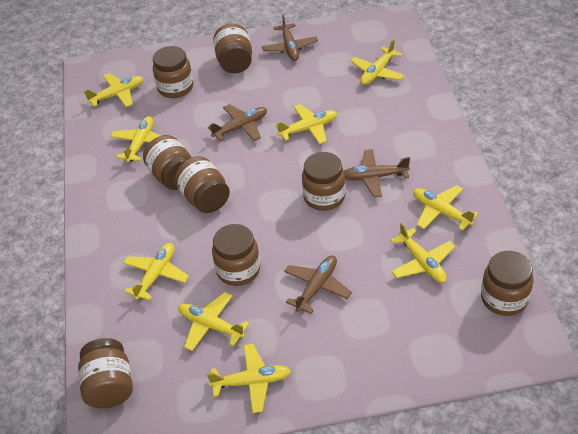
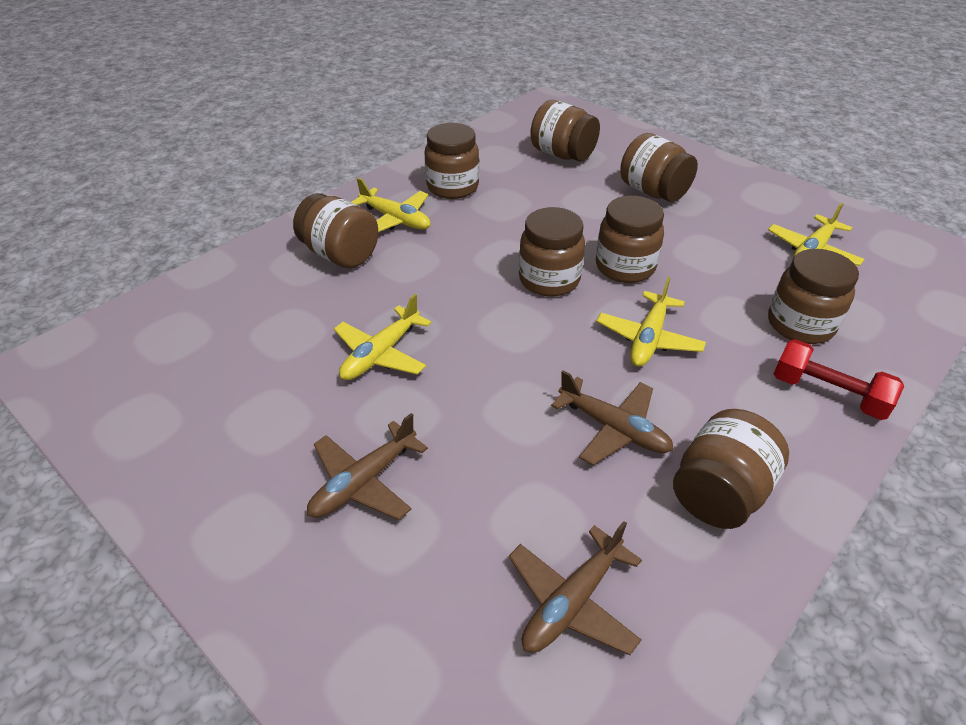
brown plane: [208,104,267,141] [262,14,318,61] [284,256,352,314] [344,149,410,197] = 4 -> [307,413,428,520] [509,521,642,655] [551,370,674,466] = 3
red dumbbell: none = 0 -> [774,339,904,420] = 1
yellow plane: [84,73,143,107] [110,116,161,162] [123,243,189,301] [178,292,249,351] [207,344,291,413] [275,104,337,144] [350,39,404,85] [390,222,455,283] [413,185,478,231] = 9 -> [334,294,431,380] [352,178,431,232] [596,277,706,367] [768,203,865,266] = 4

